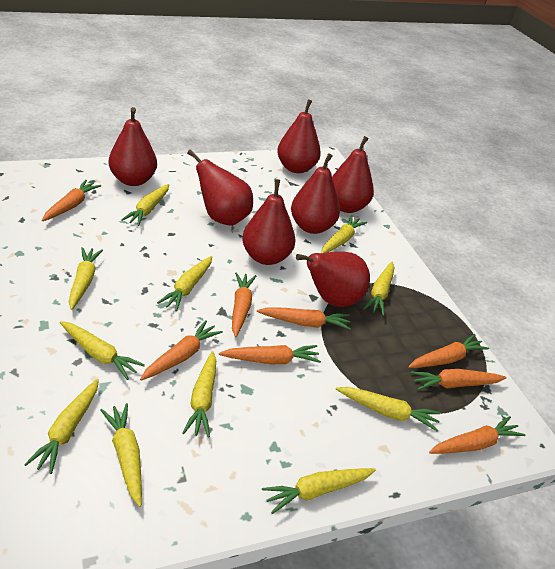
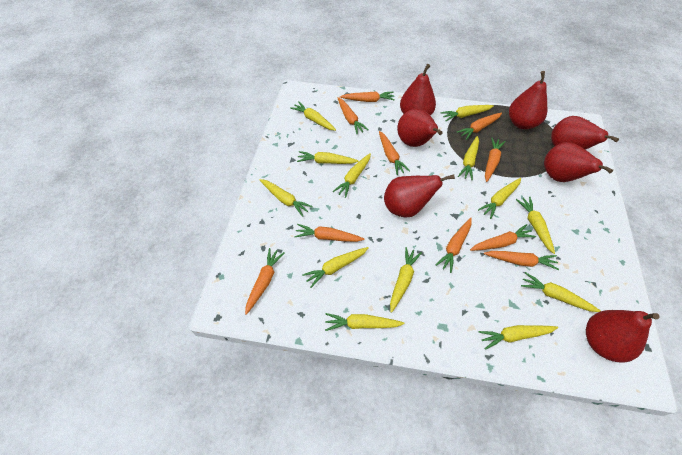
orange carrot: [42,180,101,221] [140,320,223,381] [219,345,321,364] [232,272,256,337] [257,307,351,330] [408,334,489,368] [410,369,506,390] [429,416,526,454] = 8 -> [245,248,285,315] [294,224,364,242] [337,97,369,134] [340,91,395,102] [379,131,410,175] [436,218,472,273] [456,113,502,140] [470,224,536,251] [484,251,559,270] [485,138,506,182] = 10
yellow carrot: [24,379,99,474] [60,321,145,380] [69,247,103,310] [101,403,142,507] [121,184,169,226] [157,256,212,311] [182,351,216,437] [262,468,376,514] [321,215,367,253] [336,387,441,431] [363,262,394,316] = 11 -> [260,179,313,217] [290,101,336,131] [297,151,359,164] [302,247,369,288] [325,313,405,331] [333,153,371,198] [390,247,422,313] [440,105,494,121] [458,136,479,181] [478,178,521,219] [479,325,558,350] [516,196,555,254] [521,272,601,312] = 13

